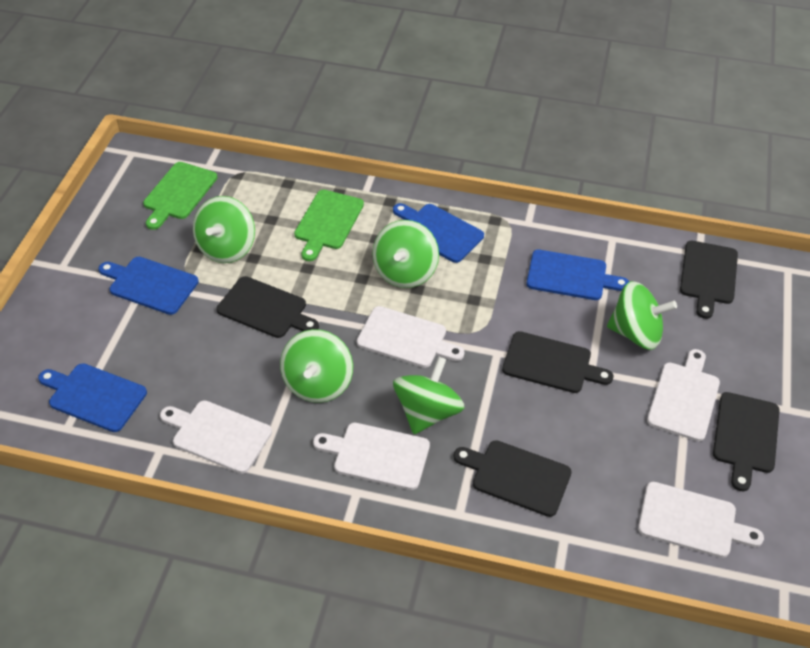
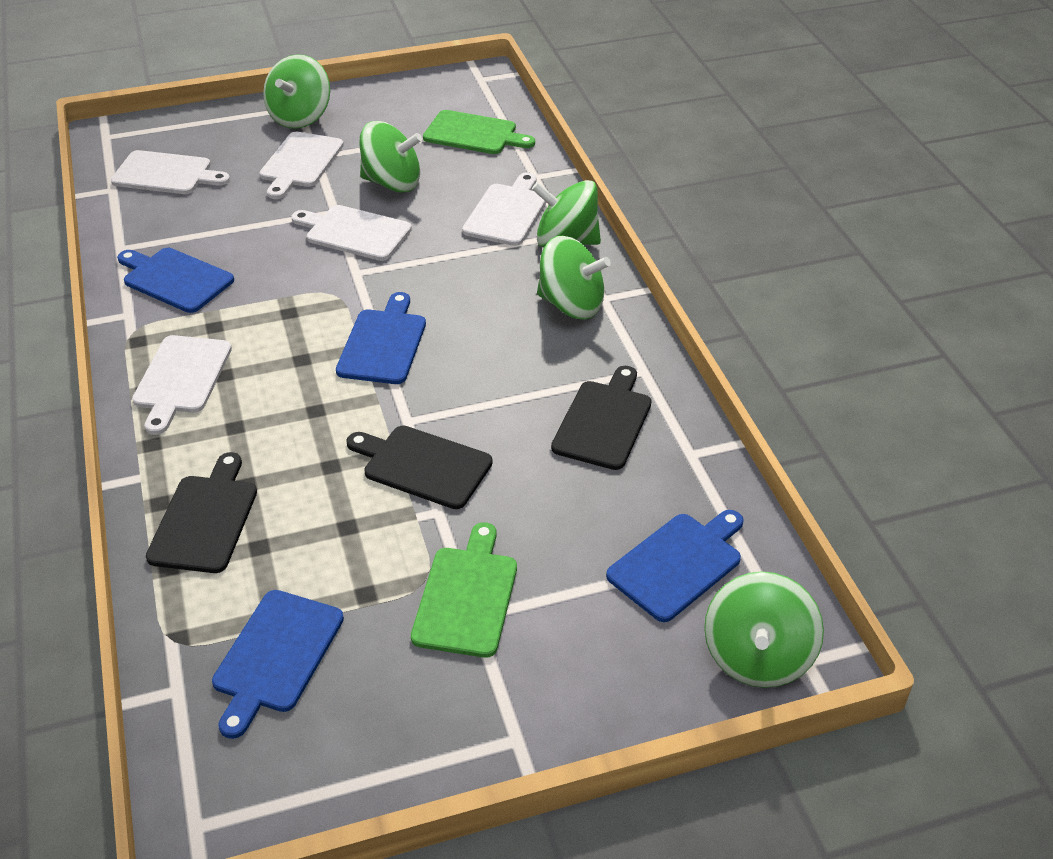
black cutting board: [217,276,319,338] [453,440,572,517] [502,331,613,393] [680,241,738,319] [713,392,780,492] = 5 -> [146,452,257,573] [347,426,493,509] [551,366,652,470] = 3

